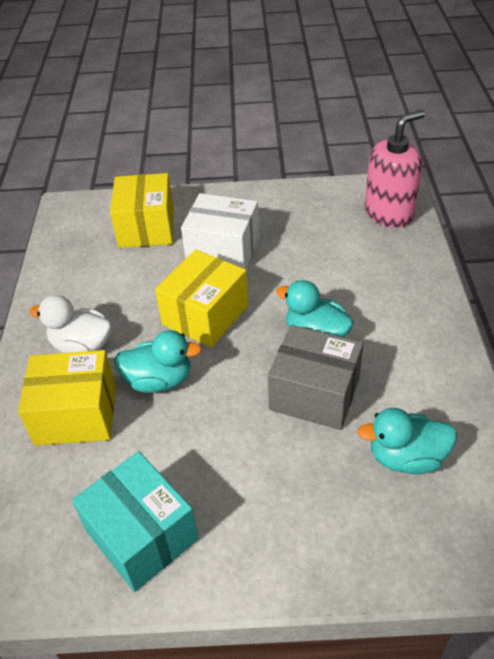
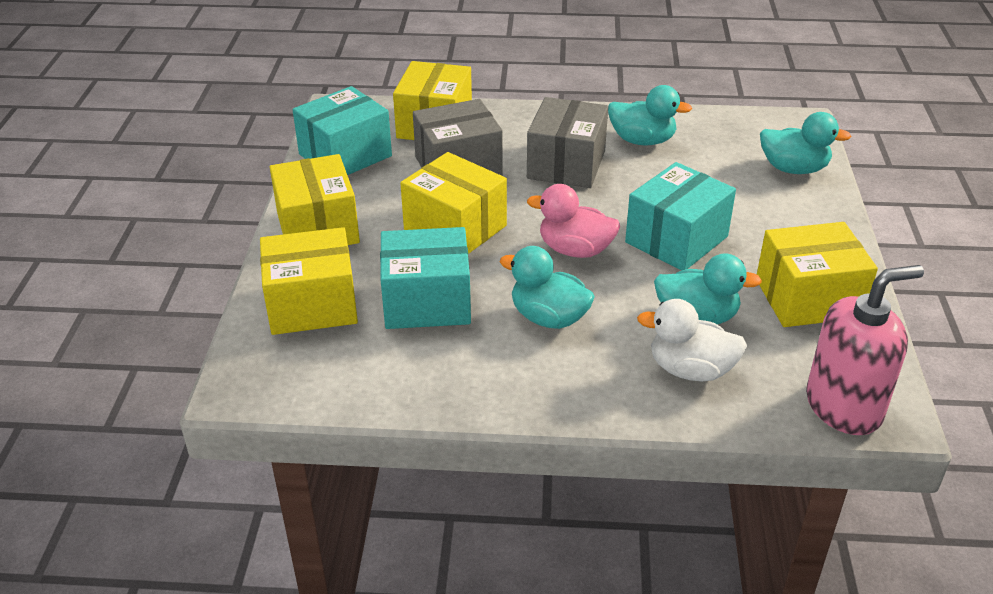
grey box: [268,325,363,430] = 1 -> [413,99,503,176] [527,97,608,188] = 2
pink duck: none = 0 -> [527,184,620,258] = 1
turquoise box: [72,451,199,592] = 1 -> [293,86,392,175] [380,227,471,329] [625,162,736,271] = 3
turquoise duck: [114,330,202,393] [276,280,354,337] [358,408,457,474] = 3 -> [500,246,595,329] [608,85,692,145] [654,254,762,325] [760,112,852,174] = 4
white box: [181,193,259,269] = 1 -> none = 0
yellow box: [18,350,116,446] [110,173,174,248] [155,249,248,347] = 3 -> [260,227,358,335] [270,154,360,245] [393,61,472,140] [400,152,507,254] [757,222,878,327] = 5

